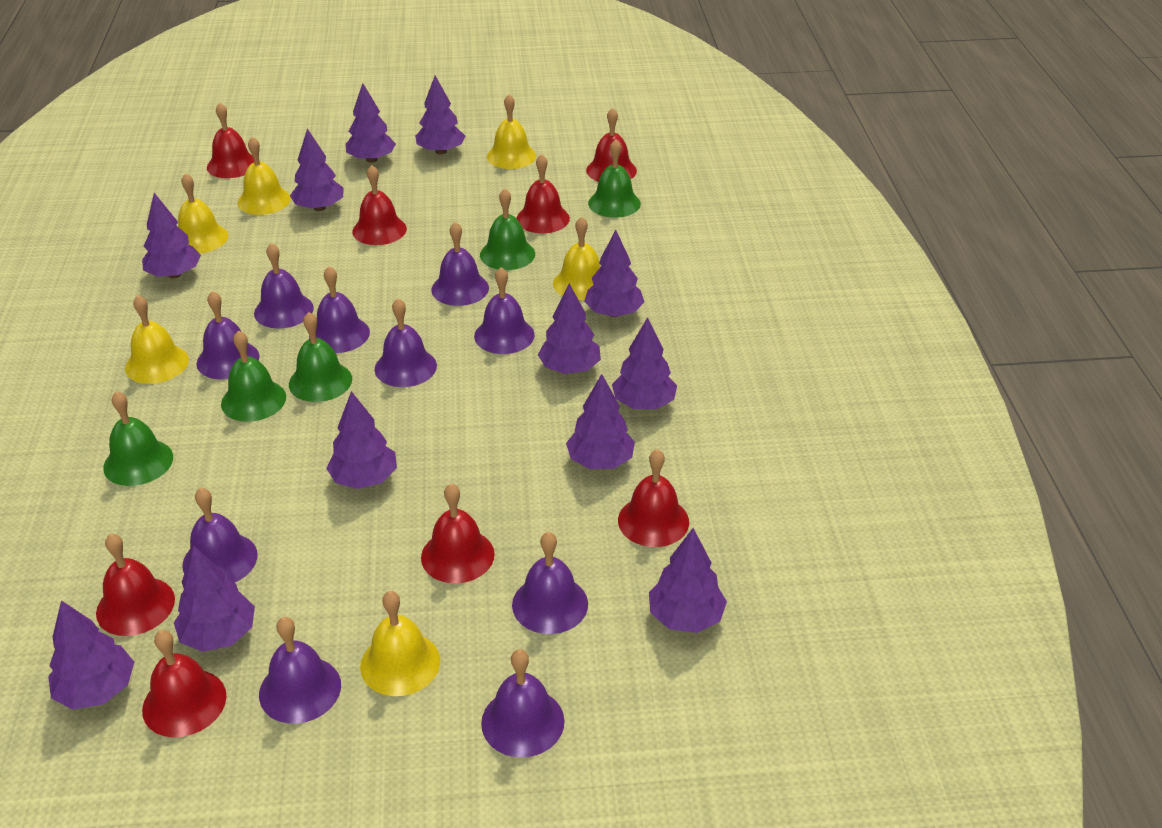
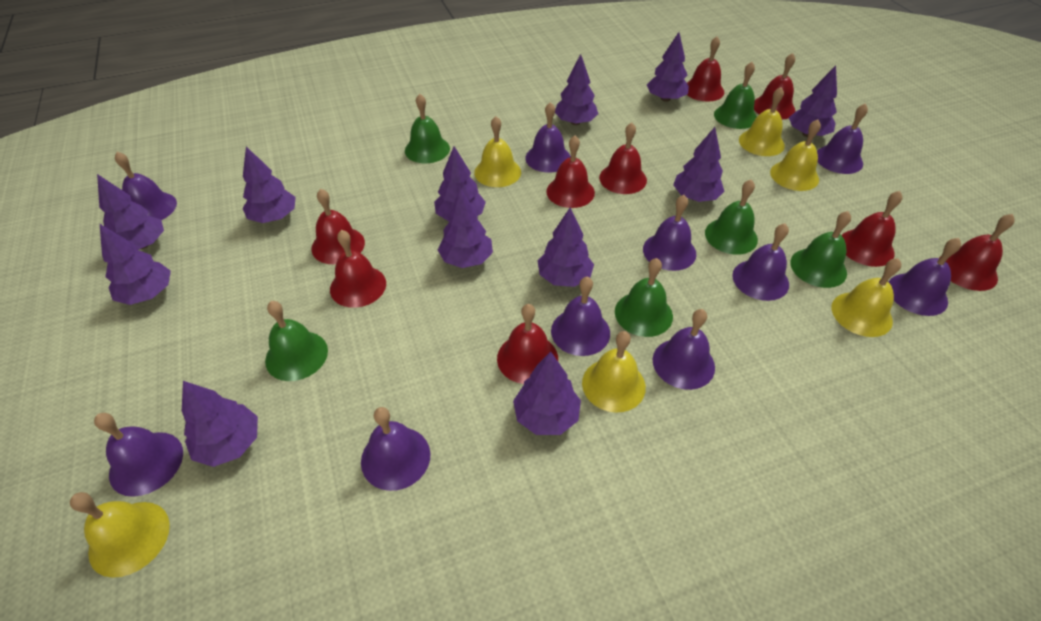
green bell: [103,391,173,486] [221,330,286,422] [289,312,352,402] [480,188,535,270] [588,139,641,218] = 5 -> [265,301,328,381] [405,94,450,163] [615,258,673,337] [705,179,758,255] [714,62,757,129] [790,211,851,288] = 6
red bell: [96,533,175,636] [142,630,226,737] [207,103,254,178] [352,165,407,245] [421,484,495,583] [517,154,570,233] [586,108,637,182] [618,449,689,547] = 8 -> [311,189,365,264] [330,230,386,308] [497,304,558,384] [546,136,595,208] [599,123,647,194] [687,37,724,102] [754,53,795,120] [841,191,903,267] [939,214,1015,291] = 9

